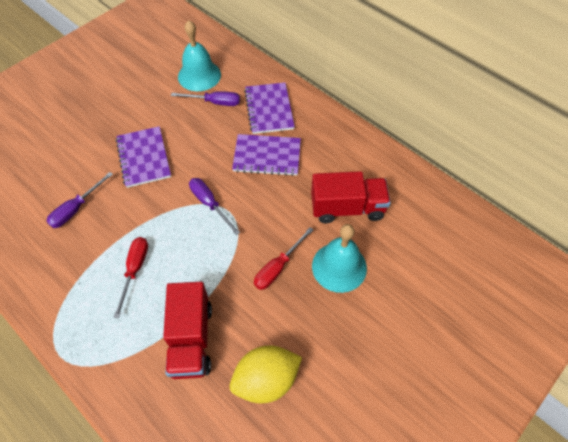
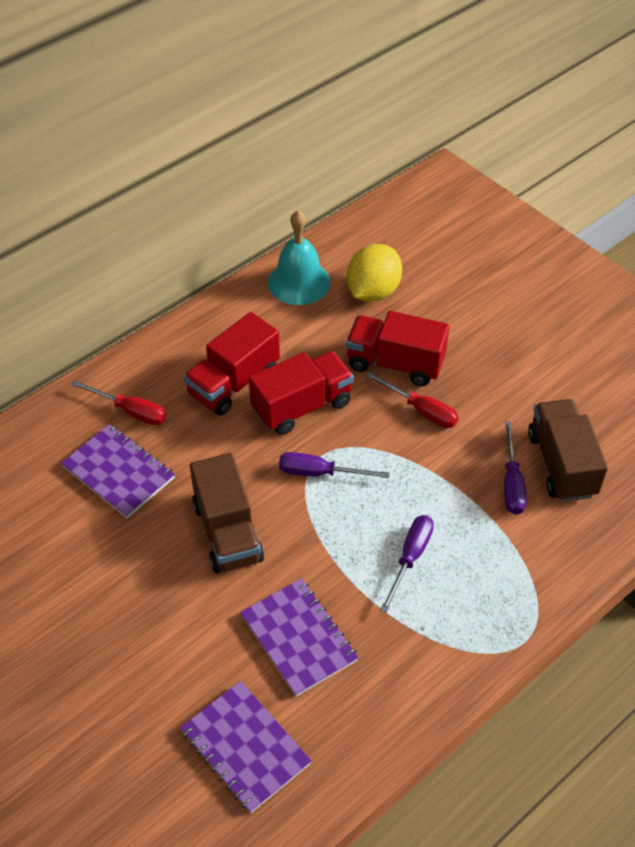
brown truck: none = 0 -> [190,453,264,574] [528,399,608,502] = 2
red truck: [163,282,212,379] [311,171,391,223] = 2 -> [183,312,280,416] [249,351,354,435] [346,311,449,386] = 3
turquoise bell: [178,20,221,91] [312,224,367,293] = 2 -> [268,210,331,305] = 1

